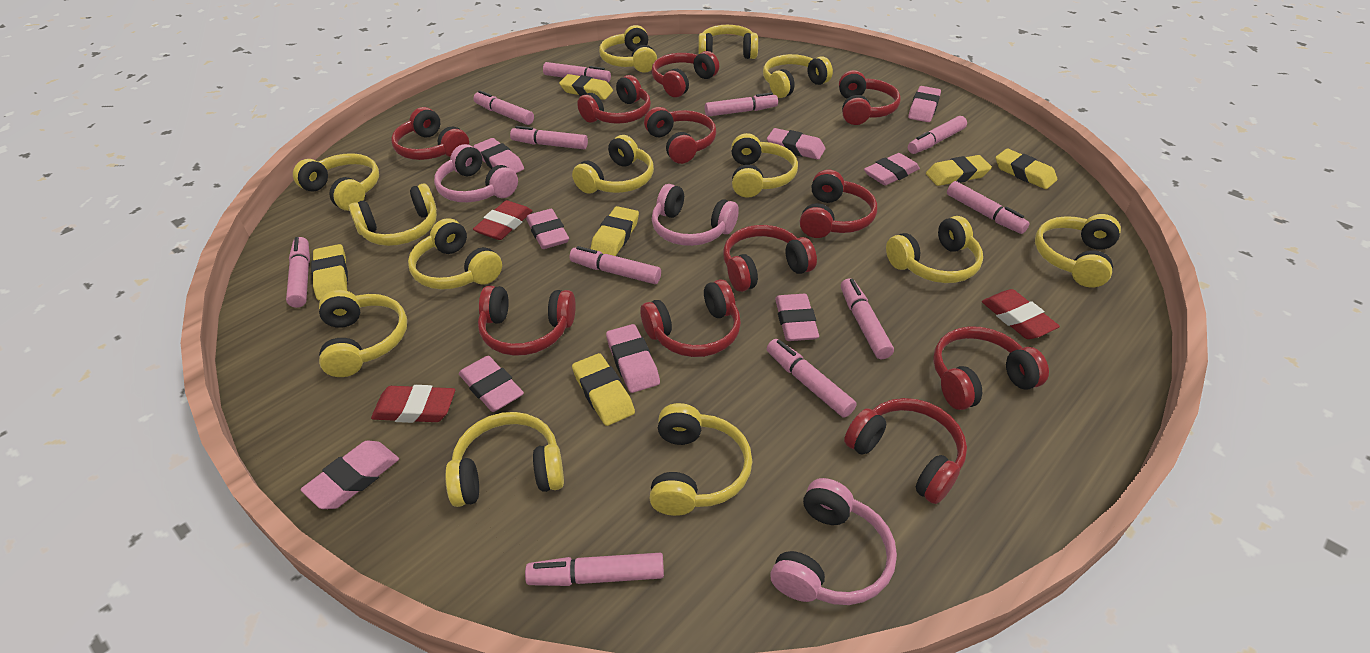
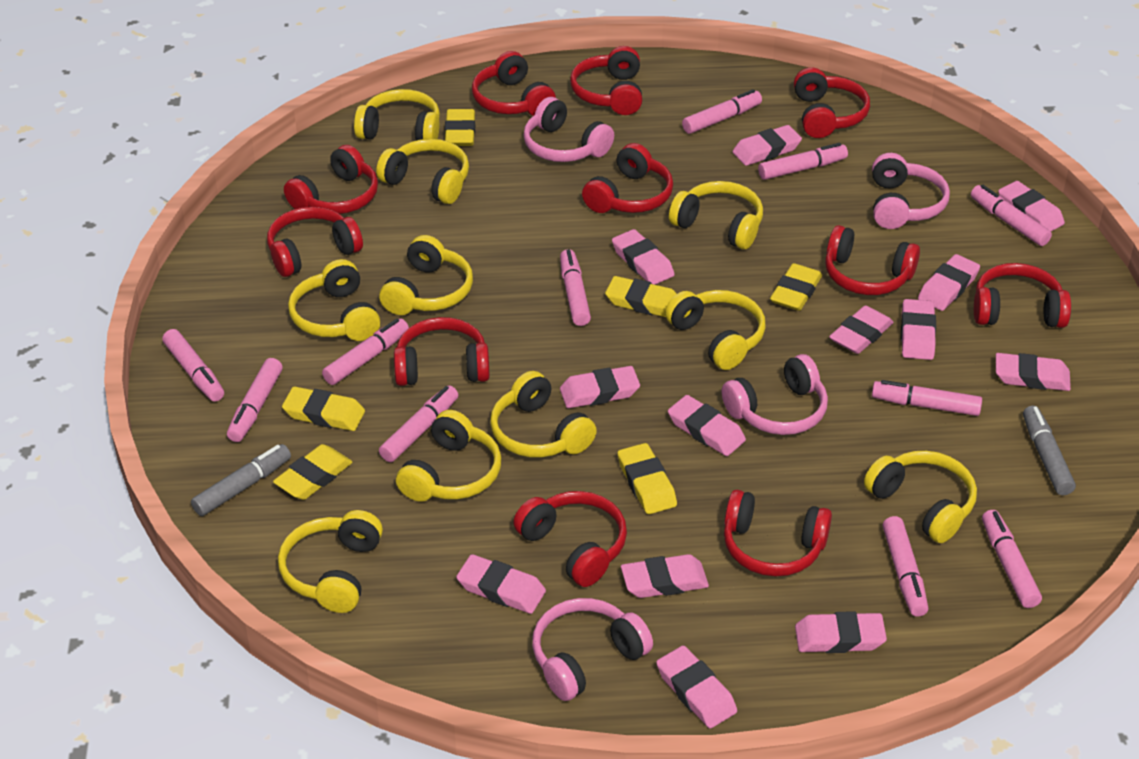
grey marker: none = 0 -> [191,444,291,516] [1023,406,1076,495] = 2
pink eraser: [301,441,399,509] [459,356,524,412] [473,138,524,173] [526,209,569,249] [606,324,660,393] [767,128,826,160] [775,294,819,341] [864,153,920,186] [908,86,941,122] = 9 -> [456,554,546,614] [560,366,640,408] [612,229,675,285] [621,554,709,598] [656,645,737,728] [668,395,746,456] [732,125,802,166] [795,611,887,653] [829,306,894,354] [901,299,936,360] [918,254,980,311] [996,353,1071,391] [998,181,1065,231] = 13
pink headphones: [434,144,518,202] [652,184,739,246] [771,478,897,605] = 3 -> [523,97,614,162] [532,598,653,701] [722,354,828,435] [872,153,950,229] = 4
red eraser: [371,385,455,423] [473,200,532,240] [982,289,1060,339] = 3 -> none = 0
yellow headphones: [293,153,379,211] [319,290,407,377] [349,184,437,246] [408,218,502,289] [445,412,564,507] [572,135,654,194] [599,25,657,73] [649,403,752,516] [698,25,758,59] [731,133,798,198] [763,54,833,98] [886,216,983,283] [1035,214,1121,287] = 13 -> [278,510,383,613] [288,259,380,341] [354,89,440,140] [376,139,469,204] [379,235,473,315] [396,410,501,502] [490,371,597,458] [665,290,765,370] [669,181,763,249] [864,451,977,543] = 10

